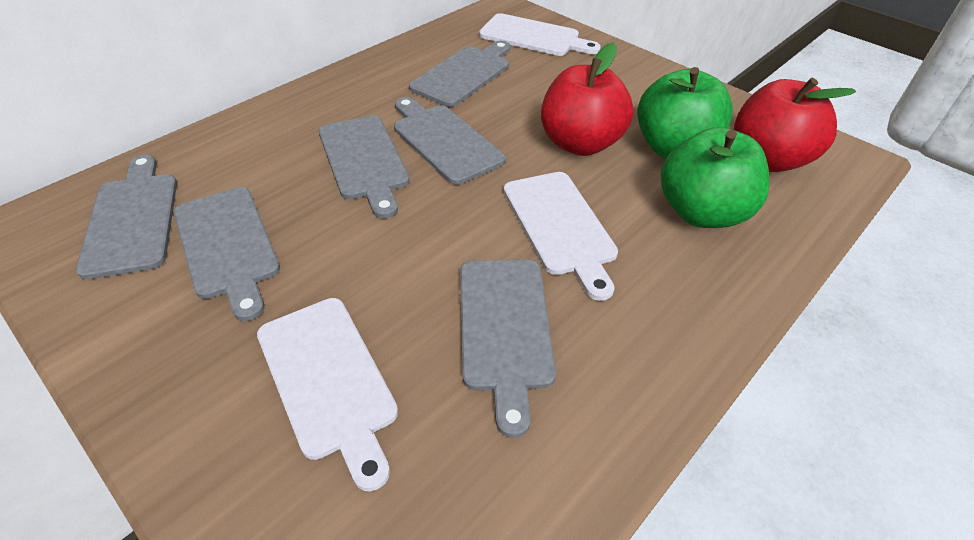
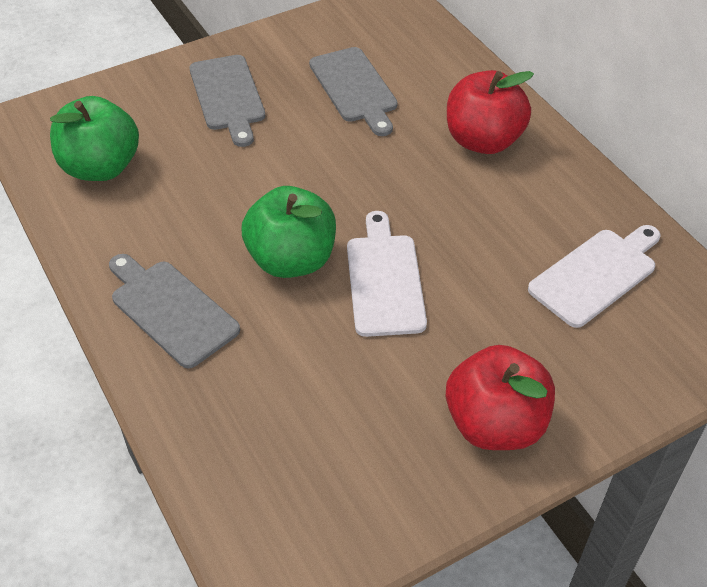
grey cutting board: [76,155,177,279] [174,187,280,321] [319,115,410,219] [394,97,506,185] [409,41,510,107] [460,260,556,438] = 6 -> [109,254,240,368] [189,55,265,147] [309,47,398,136] = 3
white cutting board: [257,298,398,491] [479,13,601,56] [503,172,618,301] = 3 -> [347,211,427,337] [528,225,661,328] = 2

